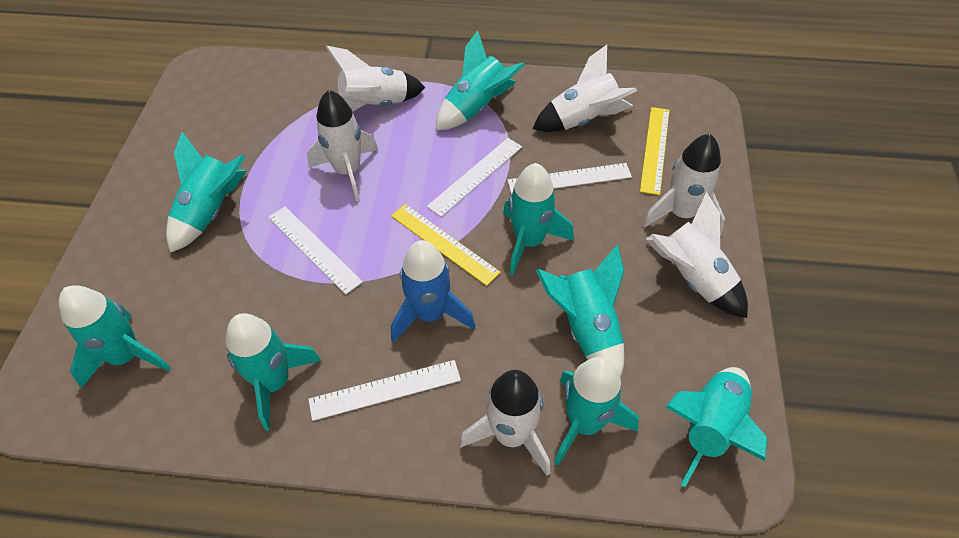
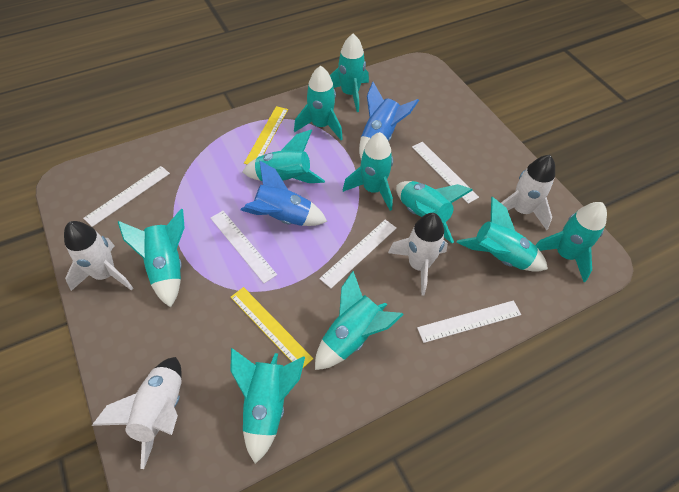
blue rocket: [391,240,475,343] = 1 -> [241,161,327,226] [359,82,419,159] = 2
turquoise rocket: [59,285,170,388] [166,132,246,253] [226,313,321,431] [436,30,526,130] [503,163,574,275] [536,244,624,378] [554,357,639,466] [665,367,767,487] = 8 -> [118,209,185,308] [230,348,305,464] [243,130,325,183] [294,66,343,140] [315,271,404,370] [330,34,369,112] [343,132,393,211] [396,181,473,243] [456,197,548,272] [535,202,607,282] = 10
white rocket: [307,90,378,201] [326,46,425,112] [460,370,550,476] [533,45,637,132] [643,134,725,236] [645,192,748,318] = 6 -> [64,221,133,291] [92,357,182,469] [388,213,448,296] [501,155,555,230] = 4
white ruler: [268,206,363,294] [308,360,461,421] [427,138,522,217] [507,163,632,195] = 4 -> [83,166,170,227] [210,211,277,283] [319,220,397,288] [412,142,479,204] [417,300,521,343] = 5

